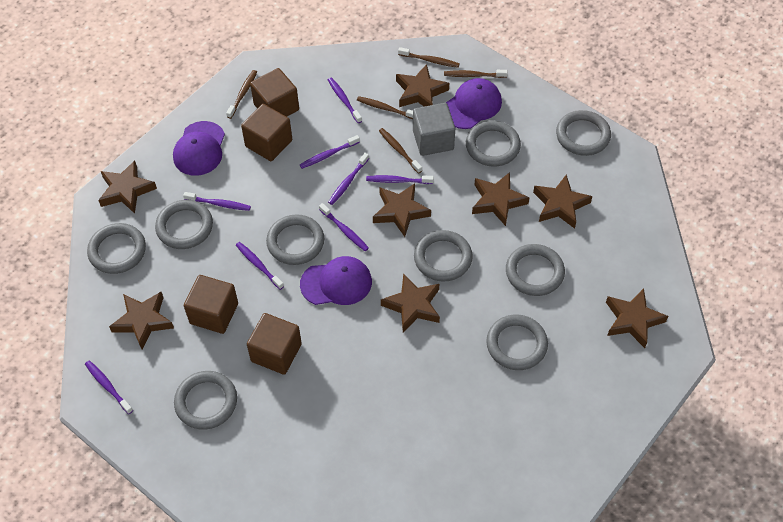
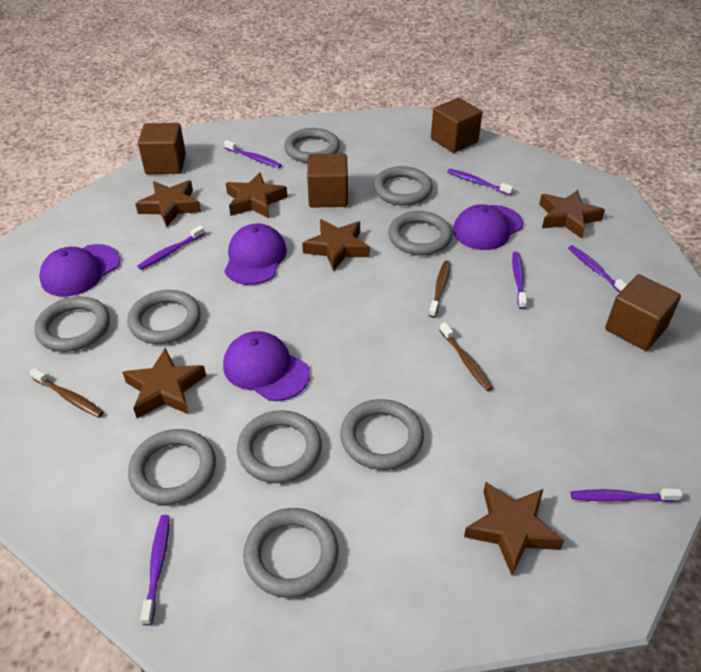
brown star: [98,160,157,214] [109,292,174,349] [373,184,431,237] [381,273,440,332] [396,64,449,107] [472,172,530,226] [533,174,592,229] [606,288,668,348] = 8 -> [122,348,206,418] [135,180,201,227] [226,172,287,218] [302,219,370,271] [464,482,564,575] [539,190,605,239] = 6
brown toothbrush: [226,70,257,119] [357,96,413,119] [379,128,422,174] [398,47,460,68] [444,70,508,78] = 5 -> [29,368,104,418] [429,260,451,318] [440,322,493,391] = 3
grey cube: [413,103,455,156] = 1 -> none = 0
purple cap: [173,121,225,176] [300,256,372,305] [446,78,502,129] = 3 -> [39,244,120,297] [223,331,310,401] [225,224,287,285] [453,204,523,250] = 4
purple toothbrush: [85,361,133,414] [183,192,251,211] [236,242,284,290] [300,135,360,169] [319,203,369,251] [328,77,362,123] [328,153,369,205] [366,175,434,184] = 8 -> [137,225,205,270] [140,515,170,625] [224,140,281,168] [447,169,514,195] [512,252,527,309] [568,245,627,293] [571,489,683,502] = 7

